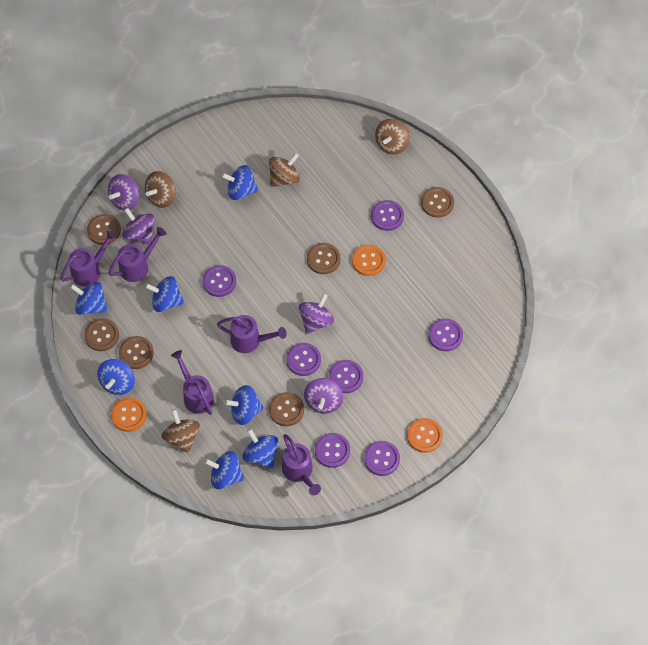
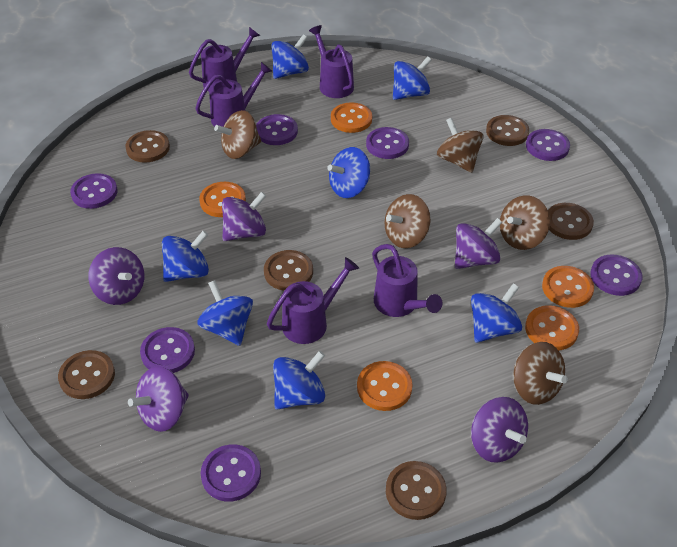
brown spinning top: [145,171,176,208] [162,409,200,453] [269,153,300,187] [375,119,410,155] = 4 -> [214,110,261,159] [384,194,431,248] [437,118,484,173] [500,195,550,250] [513,342,568,405] = 5
orange button: [111,397,147,432] [352,245,386,276] [407,418,443,453] = 3 -> [199,182,246,217] [331,102,372,133] [357,361,413,411] [525,305,579,351] [542,266,594,308] = 5
purple spinning top: [108,174,139,210] [122,208,154,244] [299,293,334,334] [304,378,343,414] = 4 -> [88,247,144,305] [128,366,189,432] [222,192,266,241] [455,218,503,269] [471,397,528,463] = 5

